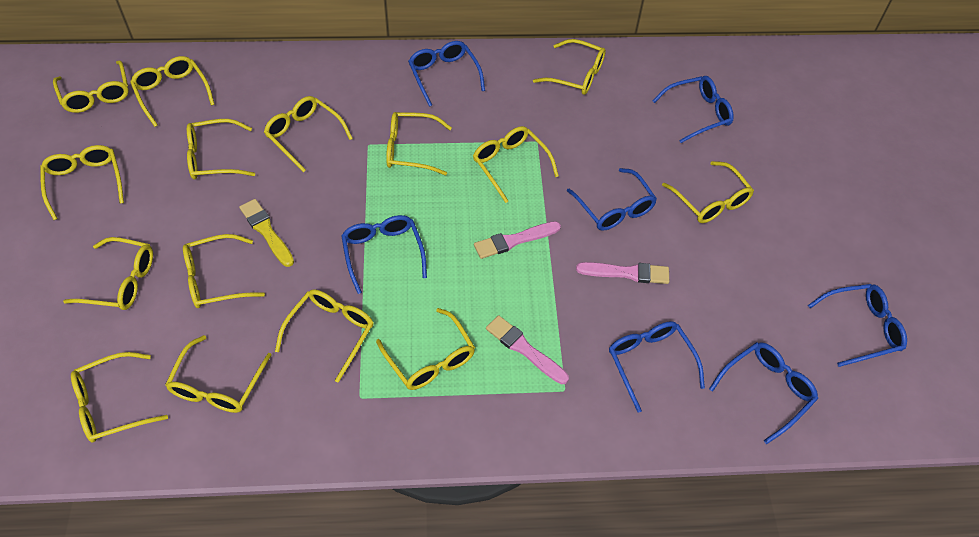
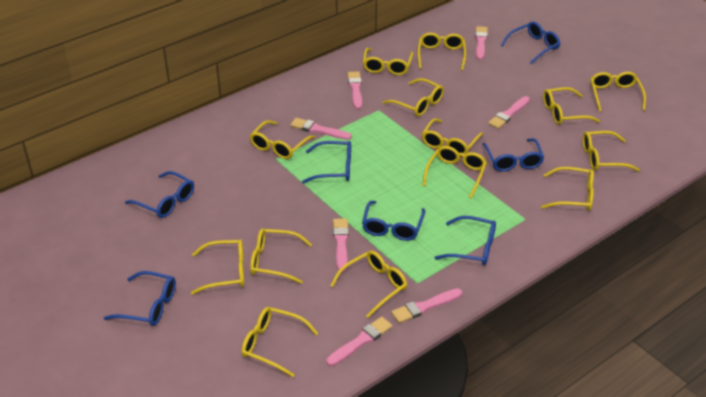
pink brush: [474,221,561,259] [486,315,569,384] [576,262,669,284] = 3 -> [290,118,352,140] [326,316,392,366] [333,218,349,272] [348,71,362,109] [391,288,462,323] [475,26,488,60] [488,96,530,129] = 7
yellow brush: [239,199,294,267] = 1 -> none = 0
yellow glasses: [40,145,124,220] [53,60,129,113] [63,237,153,310] [71,352,168,442] [130,56,215,127] [165,335,272,413] [183,234,265,308] [187,119,255,180] [264,96,353,172] [275,289,374,383] [376,308,475,390] [386,112,452,175] [473,126,559,203] [533,39,606,95] [662,161,754,223] = 15 -> [191,239,244,295] [241,307,318,377] [250,120,315,159] [250,229,312,284] [330,250,407,318] [363,48,413,75] [382,78,444,116] [417,33,466,71] [422,118,483,154] [423,146,487,198] [541,167,594,211] [543,87,600,125] [583,131,640,172] [591,72,646,112] = 14

